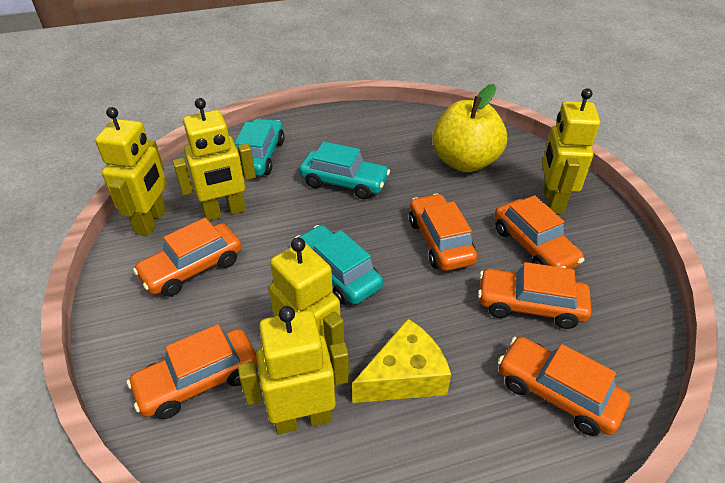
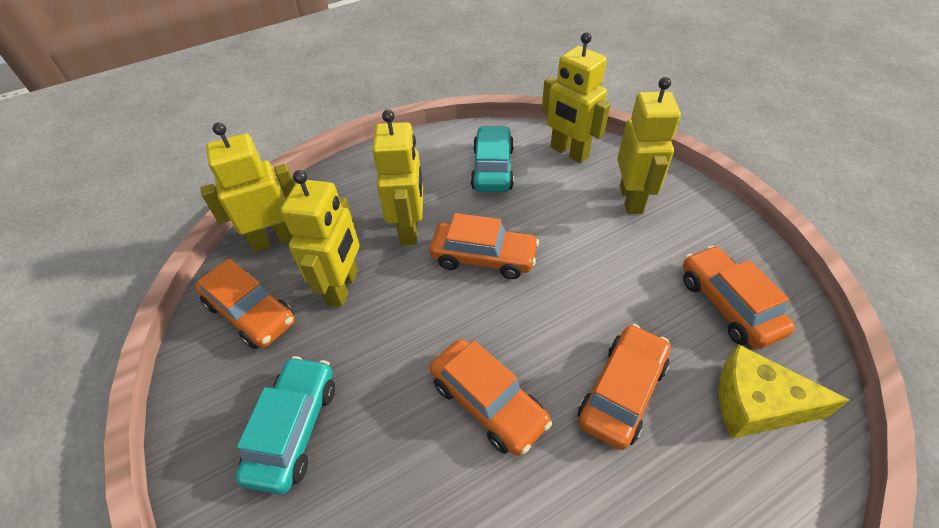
orange car: [127,324,257,420] [133,218,242,297] [409,193,477,271] [478,262,592,329] [494,195,584,269] [498,337,630,436] = 6 -> [195,259,295,349] [429,213,539,279] [430,339,552,456] [578,324,670,450] [683,246,795,349] = 5
turquoise car: [235,118,285,176] [295,225,383,305] [299,142,390,199] = 3 -> [235,356,335,494] [470,126,514,192] = 2
yellow apple: [432,84,507,172] = 1 -> none = 0

